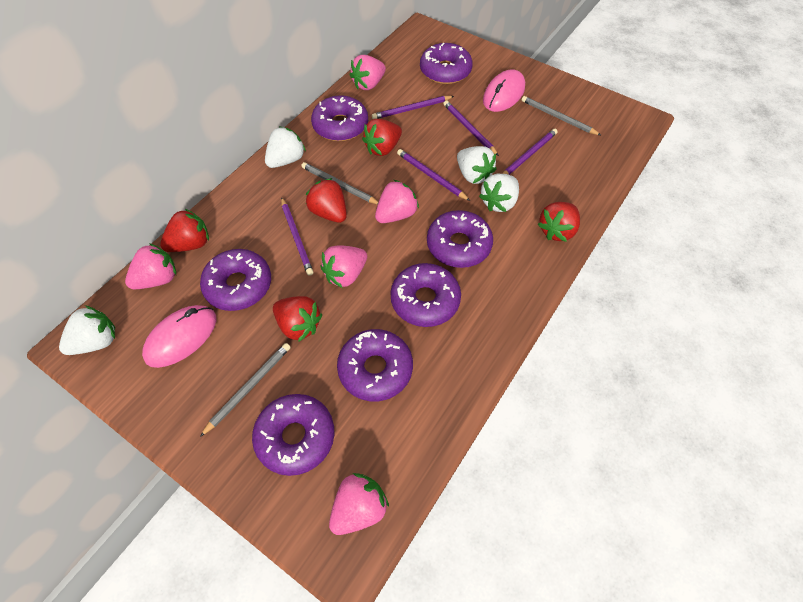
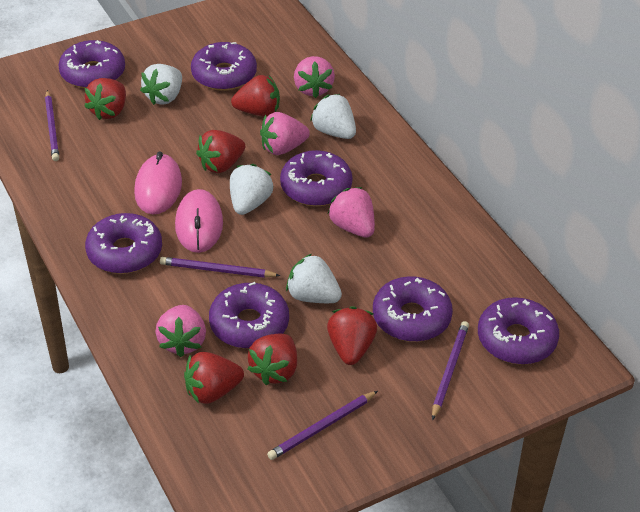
grey pencil: [200,343,291,437] [301,162,378,205] [521,96,601,135] = 3 -> none = 0
pink strawberry: [125,243,176,289] [321,246,367,288] [329,473,389,535] [350,55,386,90] [375,180,419,223] = 5 -> [155,305,206,357] [260,112,310,155] [294,56,335,98] [328,187,375,238] = 4
purple pencil: [281,197,313,276] [372,96,454,119] [397,149,470,201] [443,100,499,156] [502,129,558,175] = 5 -> [45,90,59,161] [160,257,281,278] [267,391,378,460] [432,321,469,420] = 4
red strawberry: [160,208,209,252] [273,296,323,342] [306,178,347,223] [362,119,402,156] [537,202,580,242] = 5 -> [84,78,126,120] [184,352,244,404] [196,130,245,173] [231,75,280,116] [248,334,297,385] [327,306,377,365] = 6

